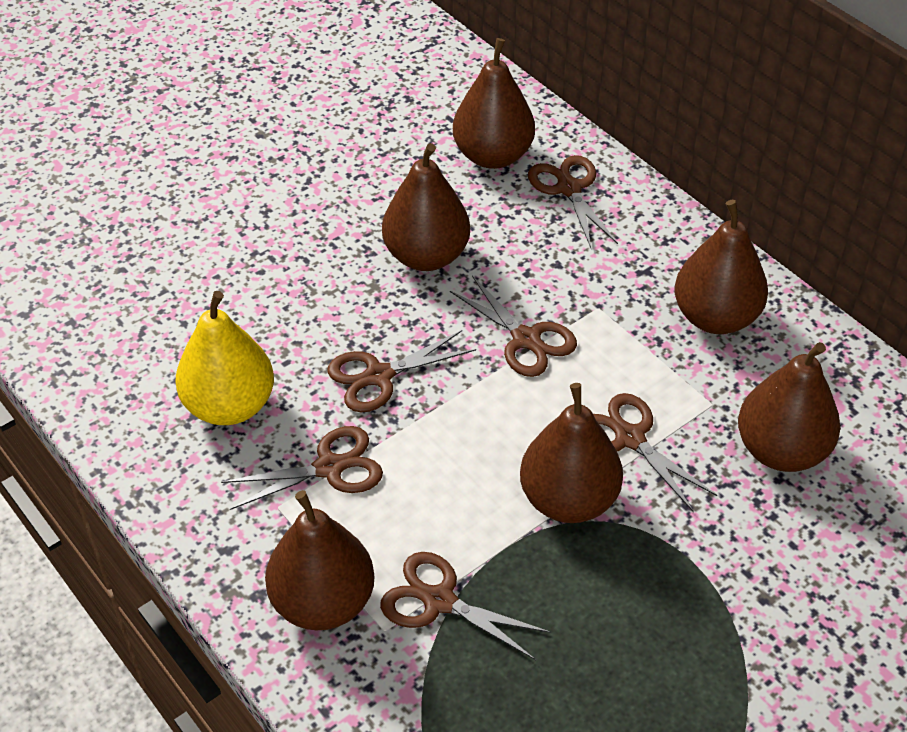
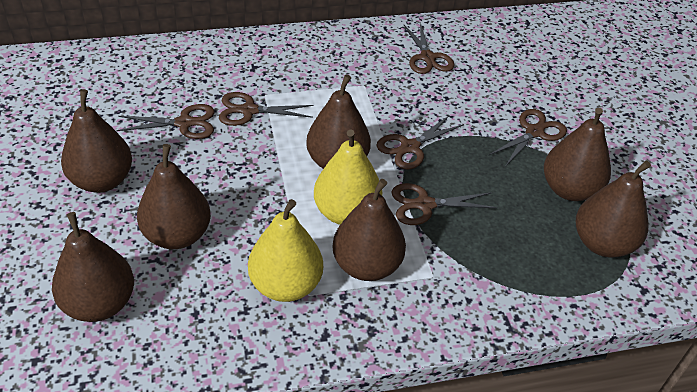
brown pear: [265,490,375,630] [382,143,470,271] [453,38,535,169] [520,383,623,523] [675,200,768,334] [738,342,840,472] = 6 -> [52,212,134,322] [61,89,132,193] [137,144,211,249] [306,74,371,169] [333,179,406,281] [544,108,611,201] [576,160,651,257] = 7
yellow pear: [175,291,274,425] = 1 -> [248,199,323,302] [314,130,382,225] = 2

